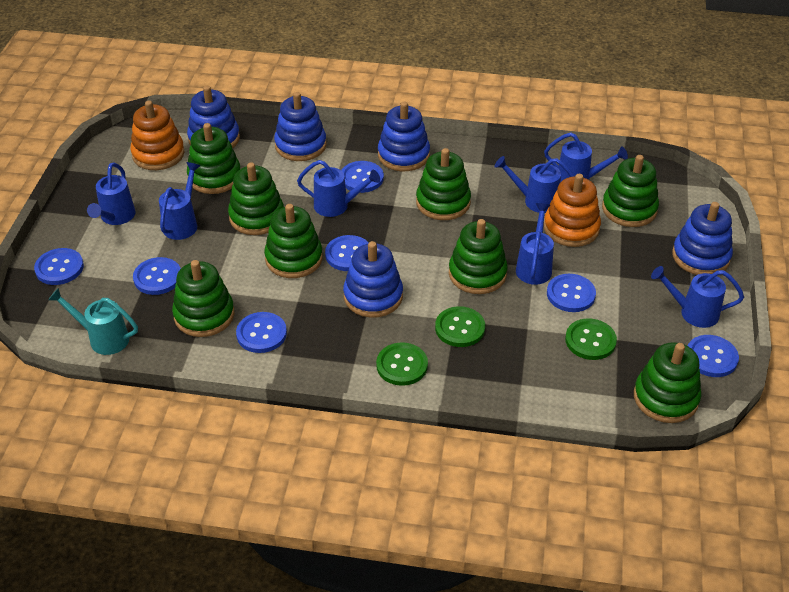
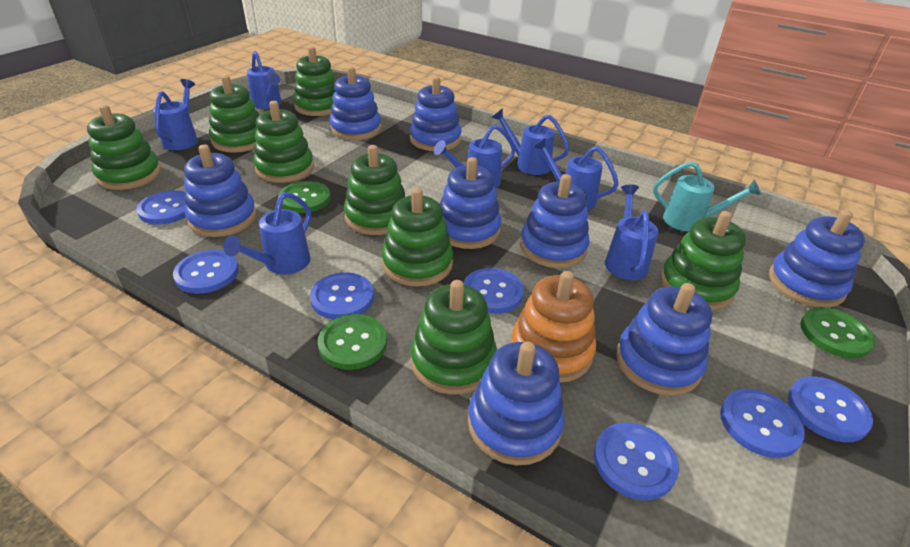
blue stacking toy: [187,86,240,149] [274,92,327,161] [343,241,403,318] [378,102,430,171] [672,202,733,275] = 5 -> [184,145,257,237] [329,67,381,140] [410,77,461,151] [440,157,501,249] [468,341,565,465] [520,174,590,268] [616,283,712,396] [769,210,865,308] = 8
orange stacking toy: [131,101,185,170] [544,174,601,247] = 2 -> [511,271,596,383] = 1

